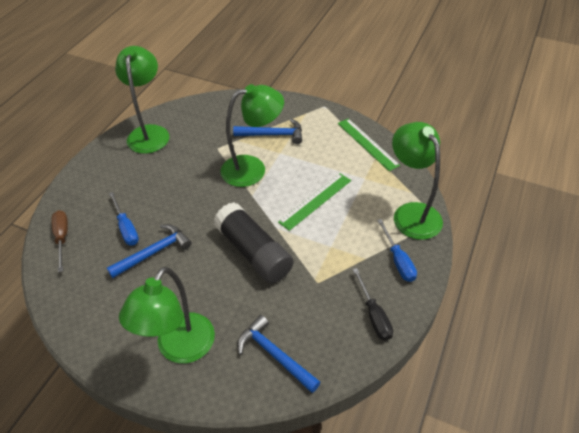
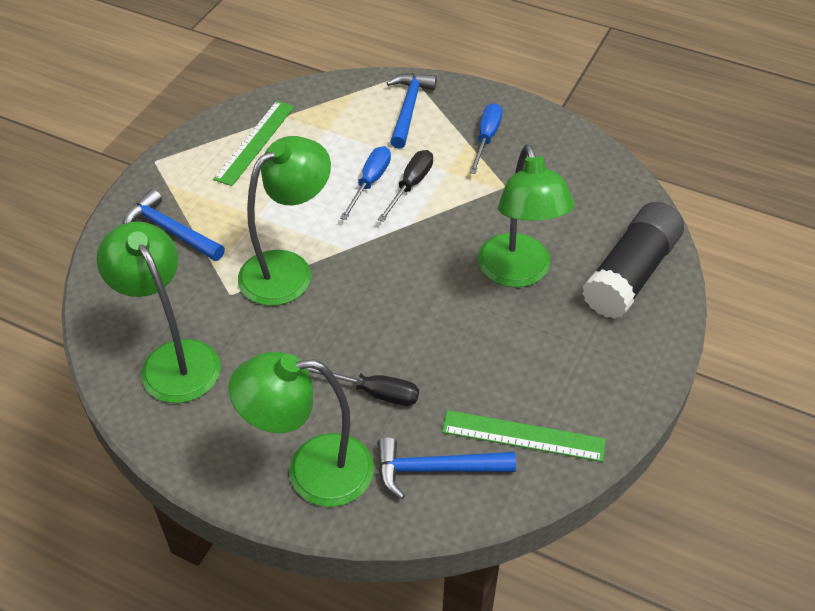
black screwdriver: [353,268,393,341] = 1 -> [306,368,419,406] [378,150,433,222] = 2
brown screwdriver: [52,210,68,272] = 1 -> none = 0

